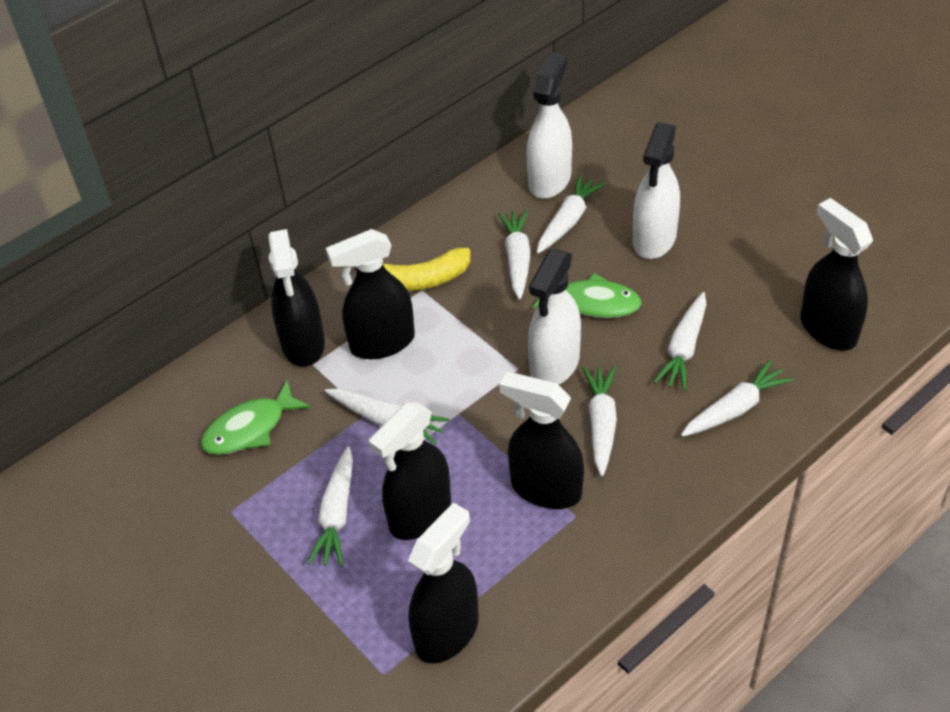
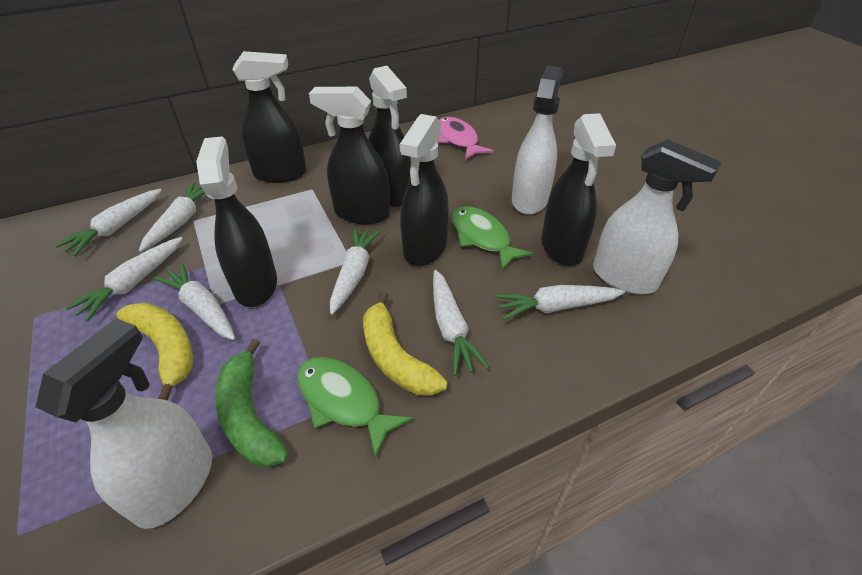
green banana: none = 0 -> [215,339,288,467] = 1
pink fish: none = 0 -> [438,117,493,160] = 1
yellow banana: [354,247,470,291] = 1 -> [116,302,193,400] [363,292,448,396] = 2

